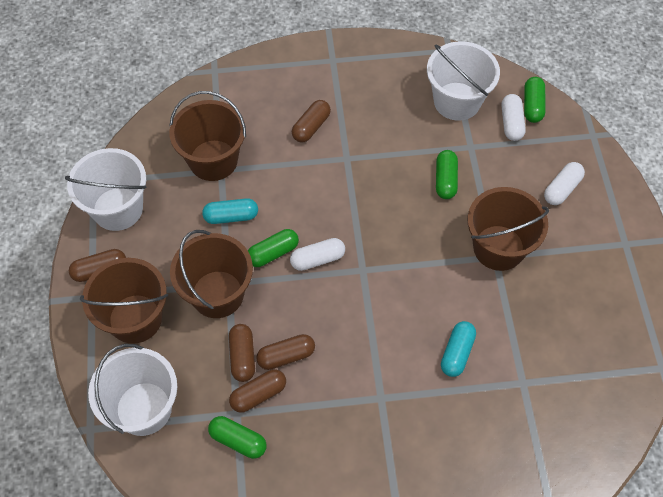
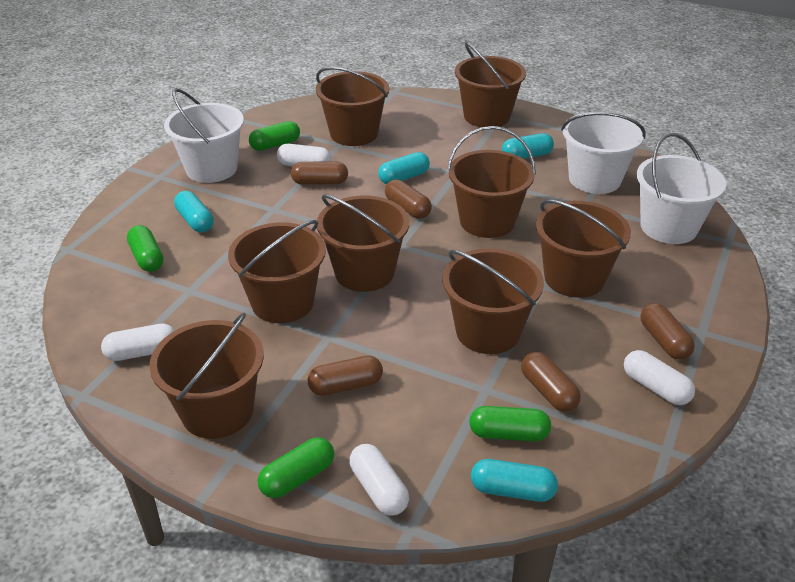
brown bucket: [80,258,168,344] [169,91,246,181] [170,230,253,318] [468,187,549,271] = 4 -> [149,313,264,439] [228,220,326,323] [316,67,389,146] [317,194,409,292] [442,248,544,354] [447,126,536,238] [455,42,526,127] [536,200,631,298] = 8
turquoise capsule: [202,198,258,224] [441,321,476,377] = 2 -> [174,191,214,232] [378,152,430,184] [471,459,558,502] [502,133,554,159] = 4
white capsule: [290,238,345,271] [501,94,526,141] [544,162,585,205] = 3 -> [101,324,175,361] [277,144,331,166] [349,444,409,516] [624,350,695,405] = 4

